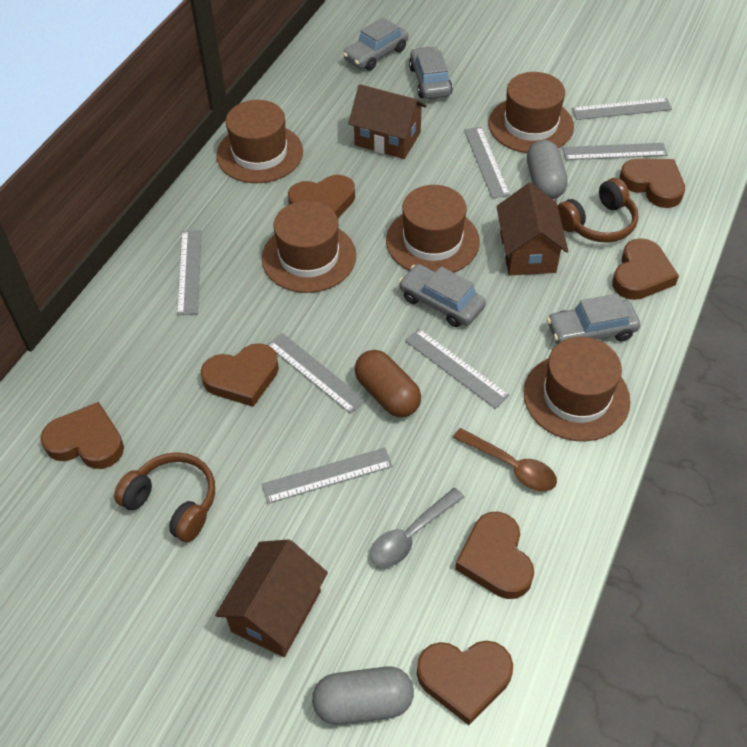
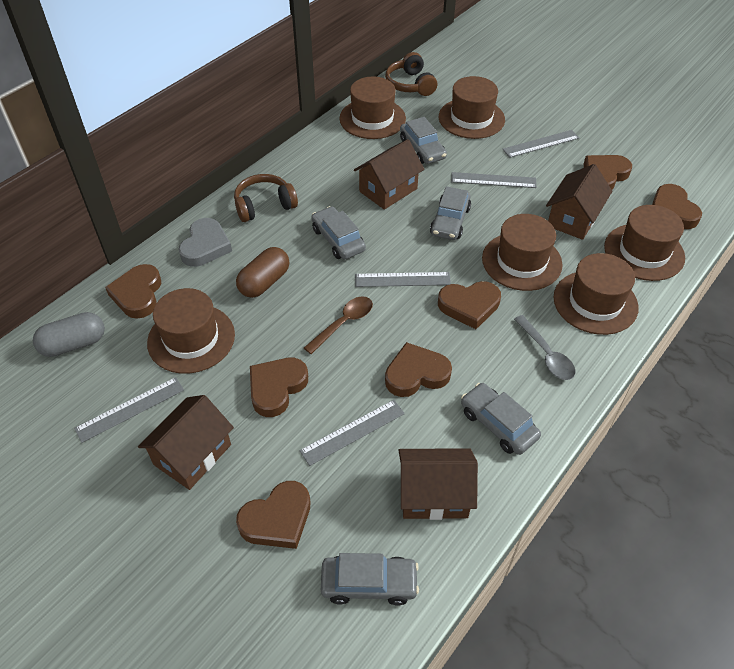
brown hat: [216,100,303,183] [262,201,356,293] [386,185,480,273] [489,72,574,153] [524,337,631,441] = 5 -> [147,288,235,374] [339,77,406,139] [439,76,505,139] [482,214,563,291] [553,253,639,335] [604,205,685,281] = 6
brown house: [215,539,328,657] [348,84,427,159] [496,183,568,276] = 3 -> [138,395,234,490] [354,139,424,210] [398,448,478,520] [546,164,612,240] = 4
grey capsule: [312,666,414,725] [527,140,568,199] = 2 -> [33,312,105,357] = 1
grey car: [343,17,408,71] [399,264,486,327] [409,46,453,99] [547,294,640,345] = 4 -> [311,206,366,259] [321,553,419,606] [400,117,447,164] [430,186,471,240] [461,383,541,455] = 5
grey heart: none = 0 -> [178,218,232,267] = 1
grey ruler: [177,230,202,315] [262,448,393,504] [267,333,366,414] [405,329,510,409] [464,127,510,198] [563,143,667,160] [572,98,672,120] = 7 -> [74,377,184,443] [299,400,405,466] [355,272,451,287] [451,172,537,188] [503,130,579,158] = 5

